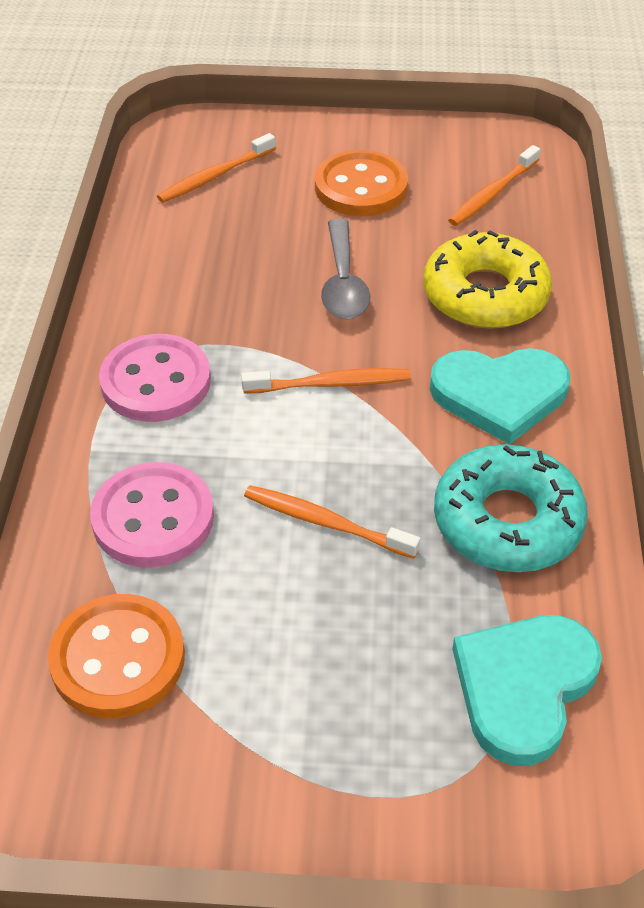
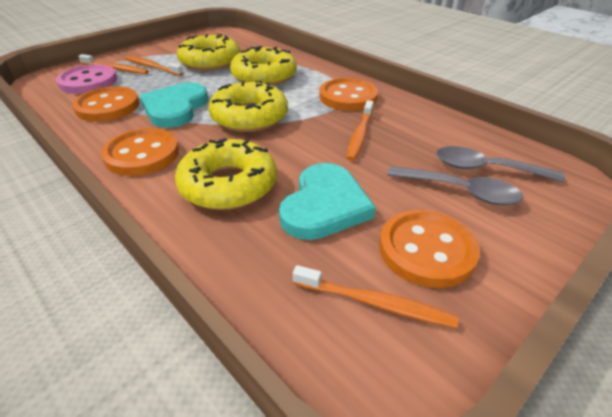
grey spoon: [321,219,370,319] = 1 -> [387,166,524,205] [436,146,565,182] = 2
orange button: [48,594,185,719] [315,150,408,216] = 2 -> [72,86,139,122] [101,128,179,176] [319,78,378,111] [379,210,480,288] = 4
pink button: [90,462,214,567] [99,334,211,422] = 2 -> [56,64,117,94] = 1
turquoise donut: [434,444,588,572] = 1 -> none = 0
yellow donut: [423,230,552,329] = 1 -> [175,138,277,210] [177,34,240,71] [208,80,288,132] [230,46,297,86] = 4

